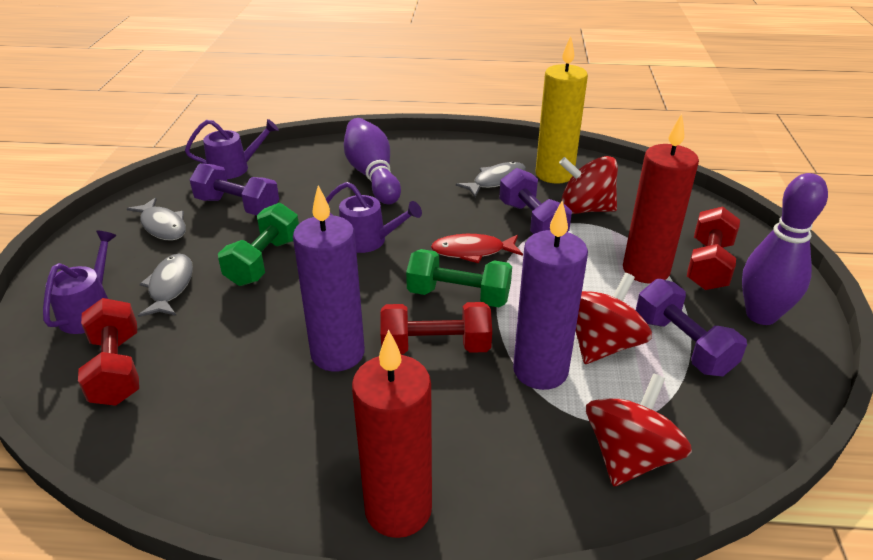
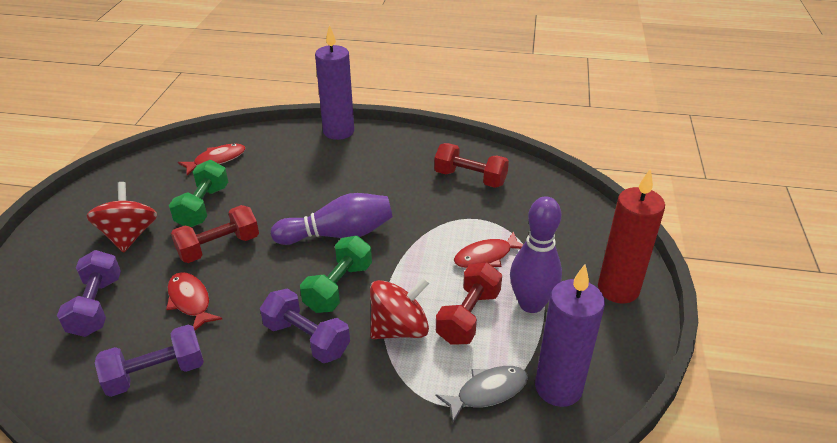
grey fish: [127,198,186,240] [138,254,193,317] [456,162,526,197] = 3 -> [436,366,528,422] = 1
purple watering can: [43,231,117,334] [185,119,279,179] [326,182,422,253] = 3 -> none = 0
red candle: [352,330,432,538] [623,114,699,284] = 2 -> [598,168,665,304] = 1
red fish: [431,234,523,264] = 1 -> [166,272,222,330] [178,144,246,175] [454,231,524,268] = 3
red spinning top: [559,156,618,214] [576,273,652,364] [586,373,692,487] = 3 -> [87,182,158,252] [370,277,430,339] = 2
yellow candle: [536,36,588,184] = 1 -> none = 0

